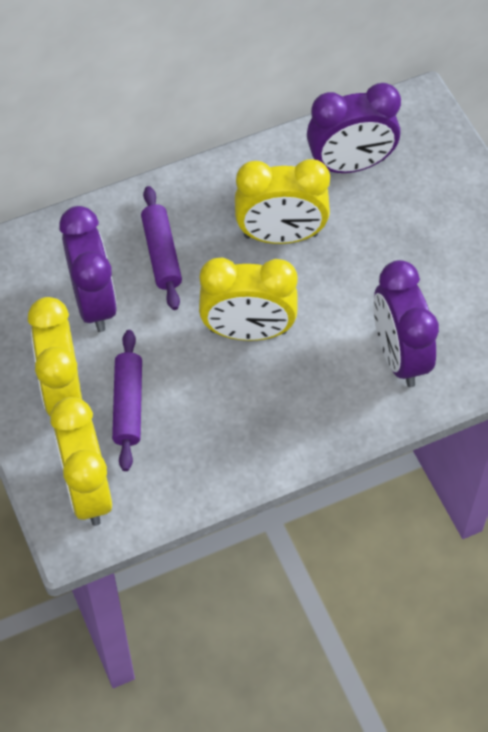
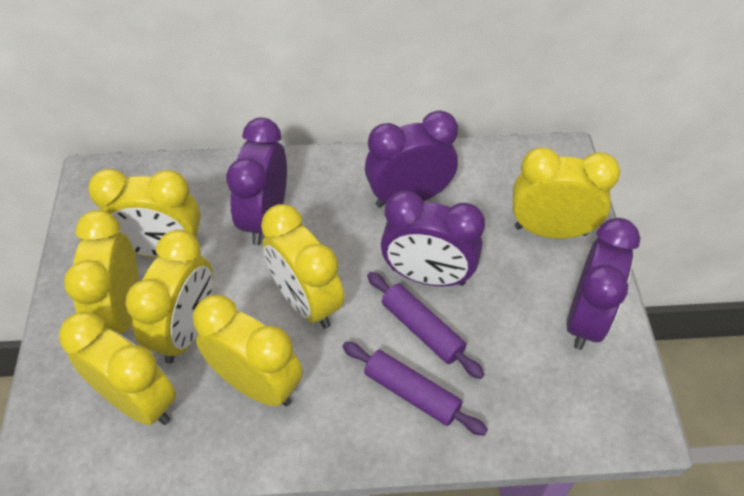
purple clock: [59,206,117,332] [307,83,401,173] [373,260,439,387] = 3 -> [226,118,287,245] [365,110,458,208] [381,191,485,286] [567,218,640,350] = 4
yellow clock: [28,297,82,416] [50,397,112,526] [199,257,298,341] [235,159,330,244] = 4 -> [59,312,176,425] [64,210,139,334] [88,169,201,258] [125,230,213,364] [193,295,303,406] [261,204,344,329] [513,147,620,239] = 7

